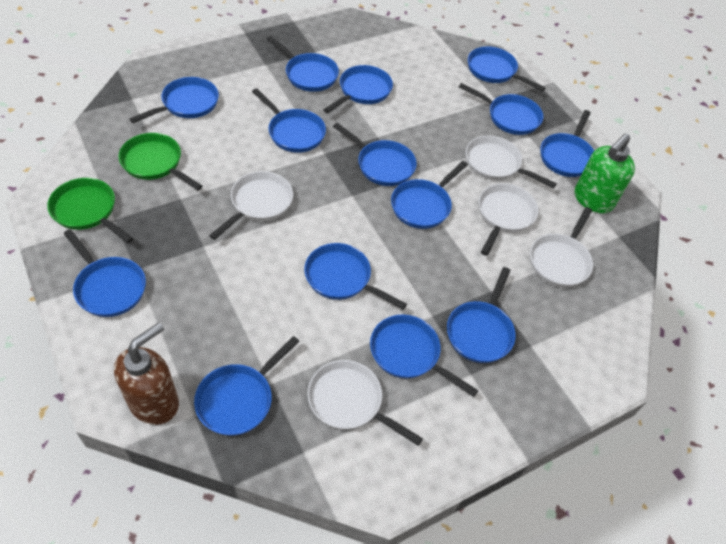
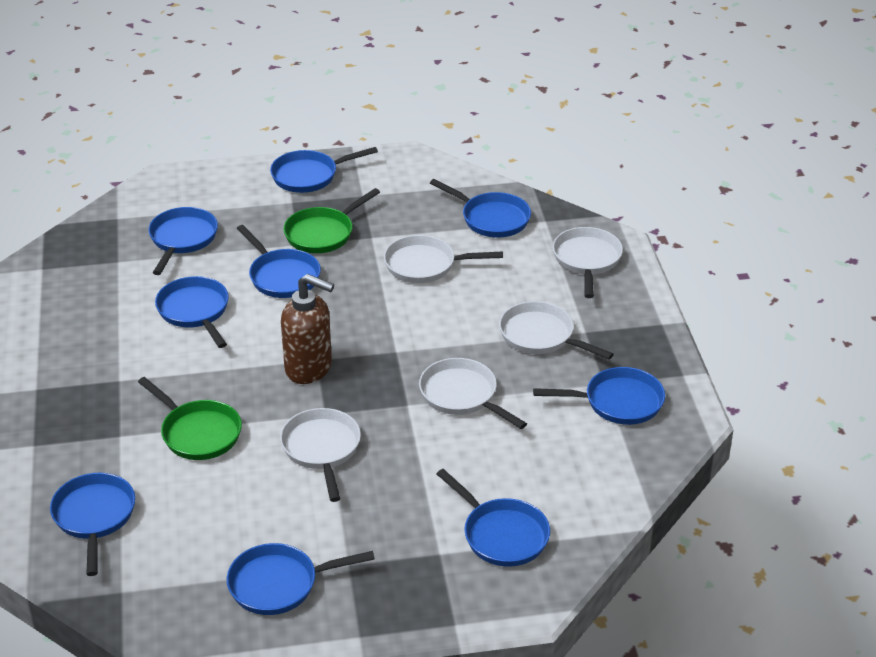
blue pan: [63,229,146,317] [130,77,219,123] [194,336,300,436] [252,88,326,153] [267,36,339,92] [304,243,407,310] [323,65,393,114] [333,123,417,186] [370,315,478,397] [391,161,468,229] [447,267,516,363] [459,83,543,135] [468,46,545,92] [540,110,594,177] = 14 -> [50,473,135,576] [148,207,218,275] [155,276,229,348] [227,543,375,615] [237,225,321,298] [270,147,378,193] [430,179,531,238] [437,469,550,567] [533,367,665,425] = 9
green soap dispenser: [575,133,635,213] = 1 -> none = 0

